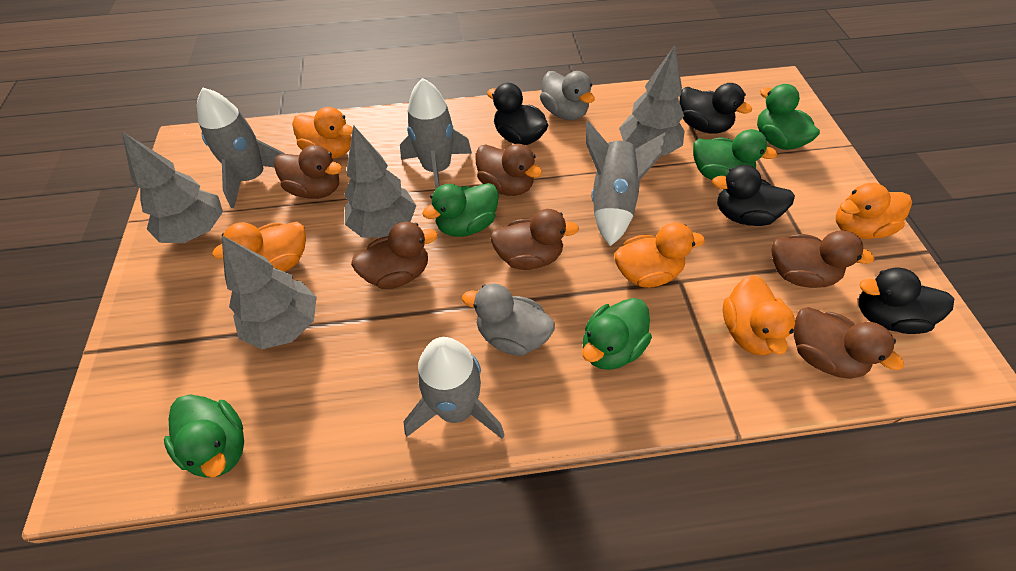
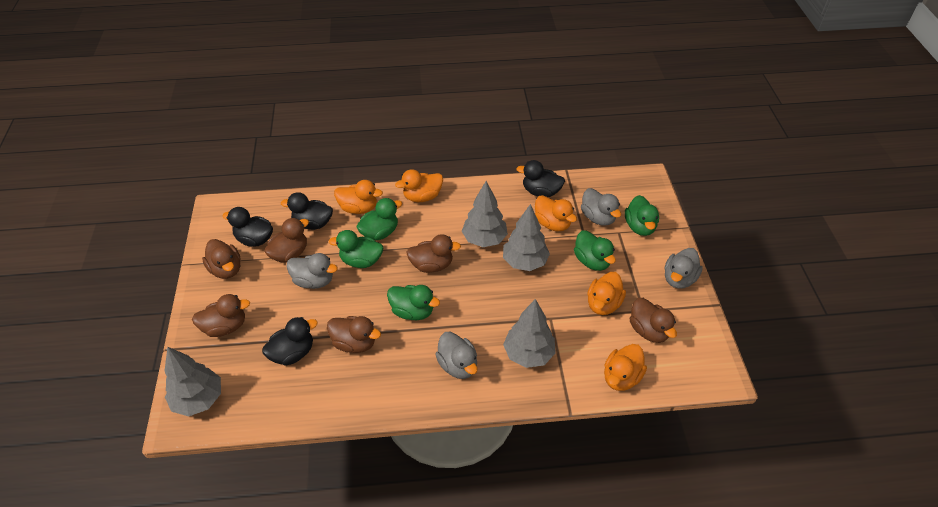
grey duck: [462,283,555,356] [540,71,595,120] = 2 -> [286,253,338,289] [435,332,478,379] [581,188,621,226] [664,248,703,289] = 4
grey rocket: [197,88,285,208] [400,78,472,189] [403,337,505,439] [586,121,666,246] = 4 -> none = 0

